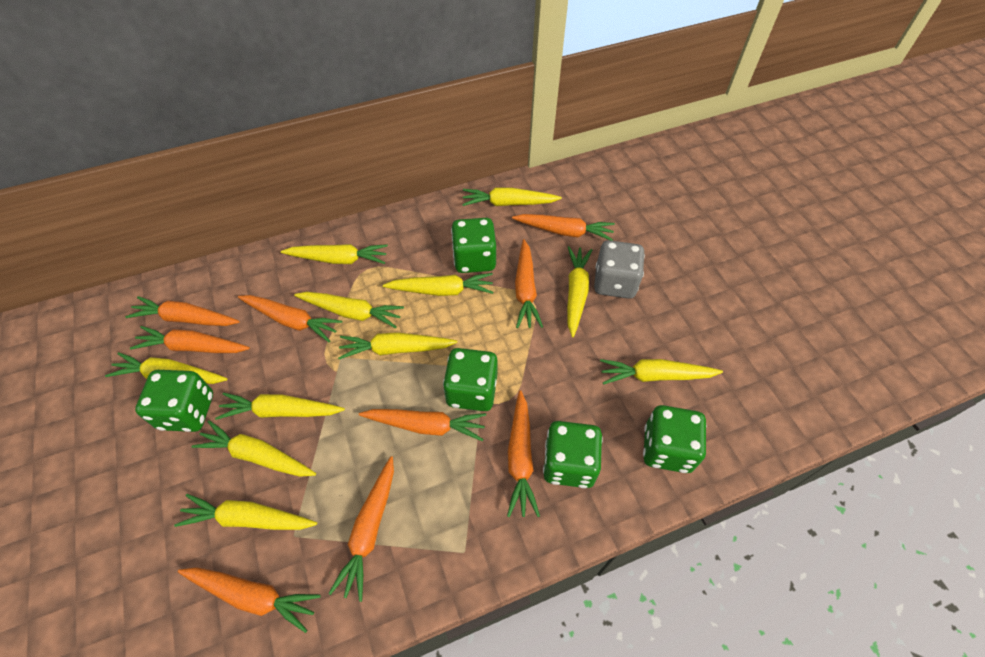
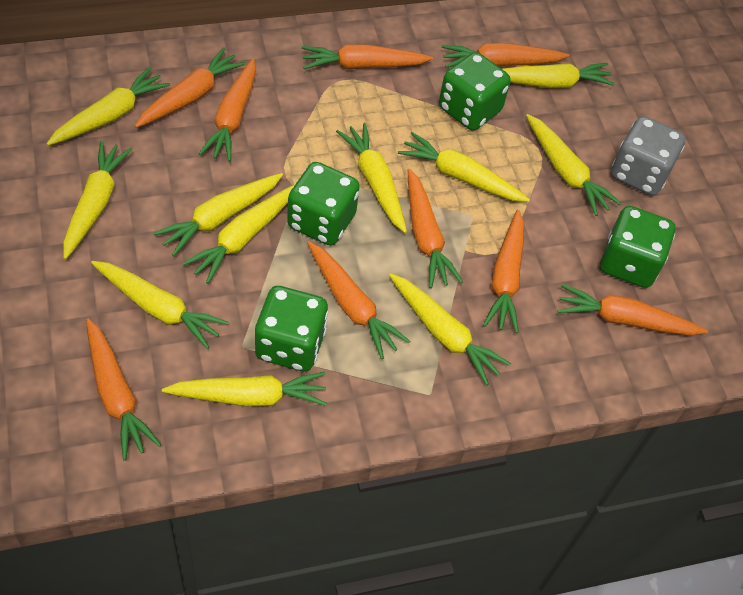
green dice: [135,370,213,432] [443,348,498,411] [451,218,496,273] [543,421,603,488] [643,405,707,473] = 5 -> [255,286,328,372] [287,162,360,245] [439,52,511,131] [600,206,675,288] = 4

